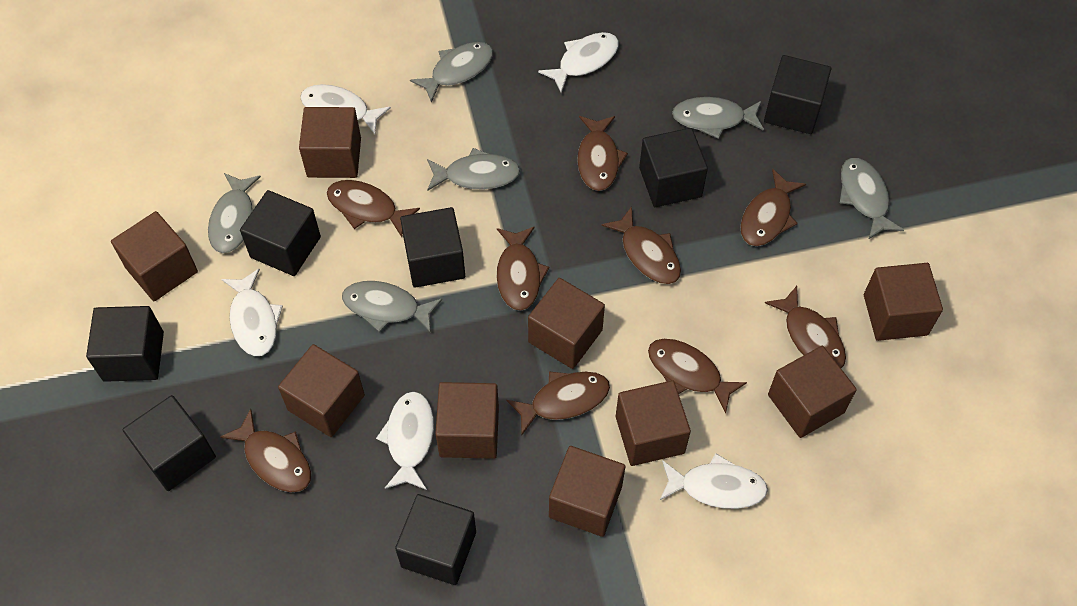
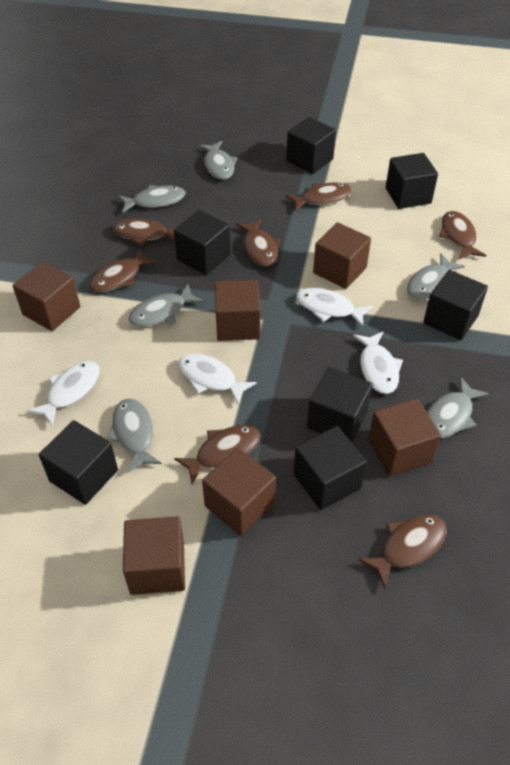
brown cube: [111,211,198,301] [278,344,365,437] [299,107,361,178] [435,382,499,459] [528,278,605,369] [549,446,625,537] [616,380,691,466] [768,346,857,438] [864,263,943,341] = 9 -> [13,262,80,331] [123,516,185,595] [202,448,276,536] [215,280,261,341] [313,222,371,289] [368,398,441,477] = 6
brown fish: [220,409,311,492] [327,180,420,237] [497,226,549,311] [506,371,610,435] [577,116,628,191] [601,206,681,284] [648,339,747,413] [740,169,806,246] [765,286,846,368] = 9 -> [89,249,157,292] [113,218,178,246] [174,425,261,484] [236,219,280,266] [285,182,352,212] [358,515,446,589] [439,211,486,259] = 7
white fish: [221,269,283,356] [300,84,391,134] [376,391,434,490] [538,32,619,93] [660,453,768,509] = 5 -> [27,361,100,427] [178,353,257,405] [296,288,373,327] [353,331,403,394] = 4

